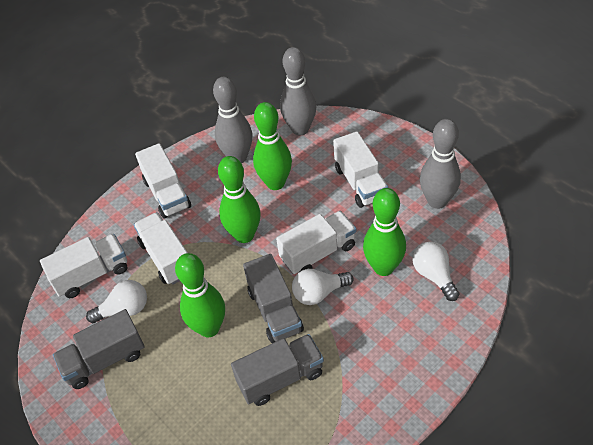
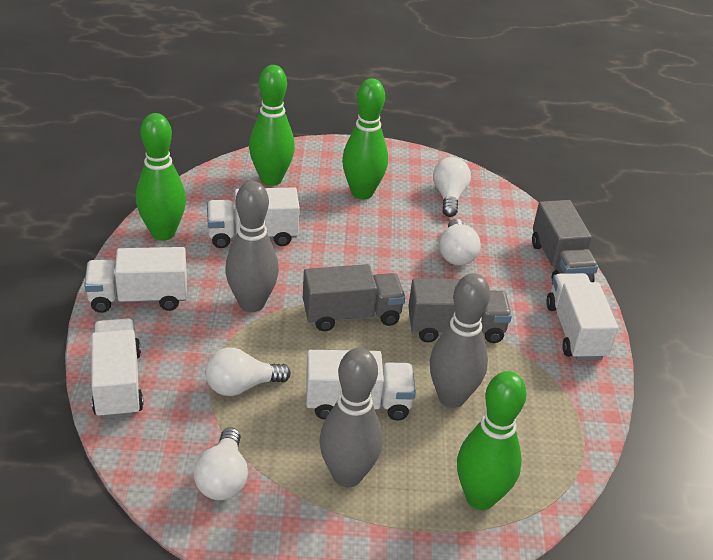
white light bulb: [86,280,147,323] [292,269,354,305] [412,242,459,301] = 3 -> [194,427,248,500] [205,348,291,396] [433,157,471,217] [439,219,481,266] = 4

